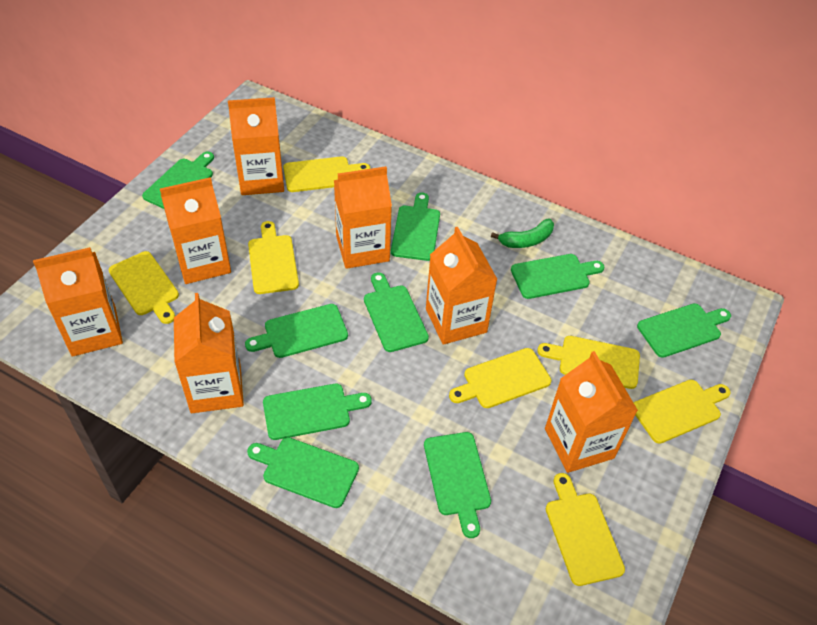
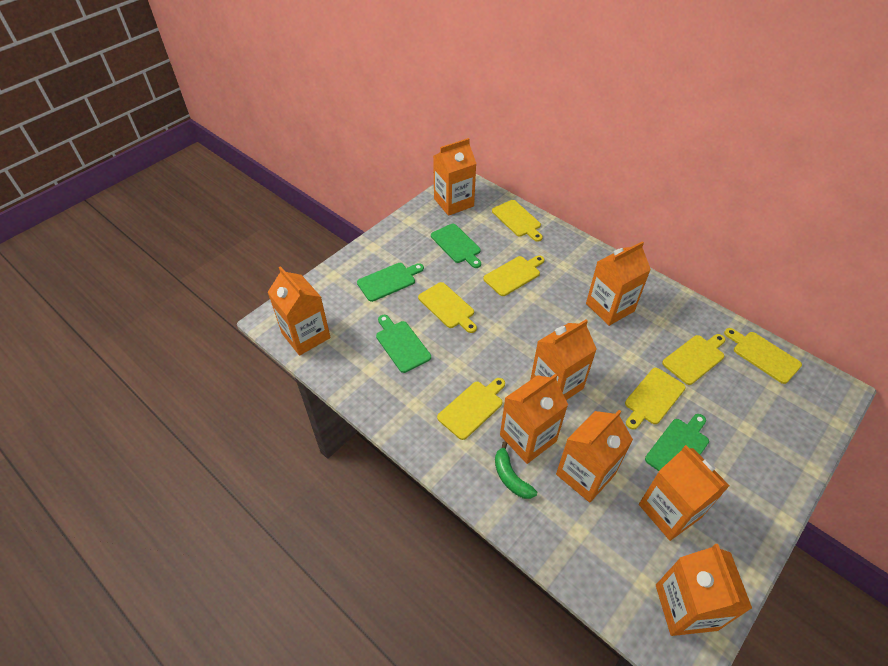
green cutting board: [142,152,214,209] [245,304,348,358] [247,437,359,508] [263,384,372,440] [364,272,429,352] [391,193,440,261] [424,432,491,538] [511,254,604,299] [637,303,731,358] = 9 -> [357,263,424,302] [376,315,431,373] [431,224,481,268] [645,414,709,471] = 4
orange carton: [33,247,123,357] [160,177,231,284] [174,293,244,413] [228,97,284,195] [334,166,392,269] [426,227,498,345] [545,351,638,473] = 7 -> [268,266,331,356] [433,138,477,216] [500,374,568,464] [530,319,597,400] [556,410,633,503] [586,241,651,326] [639,445,730,541] [656,544,752,636] = 8

